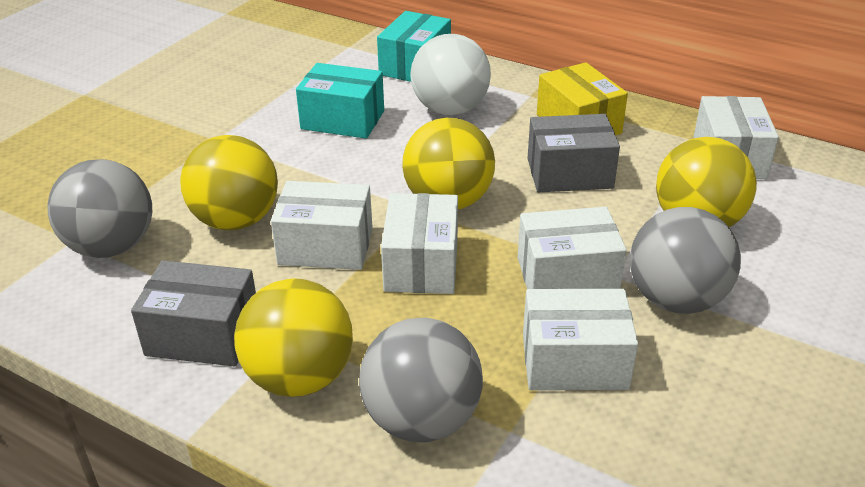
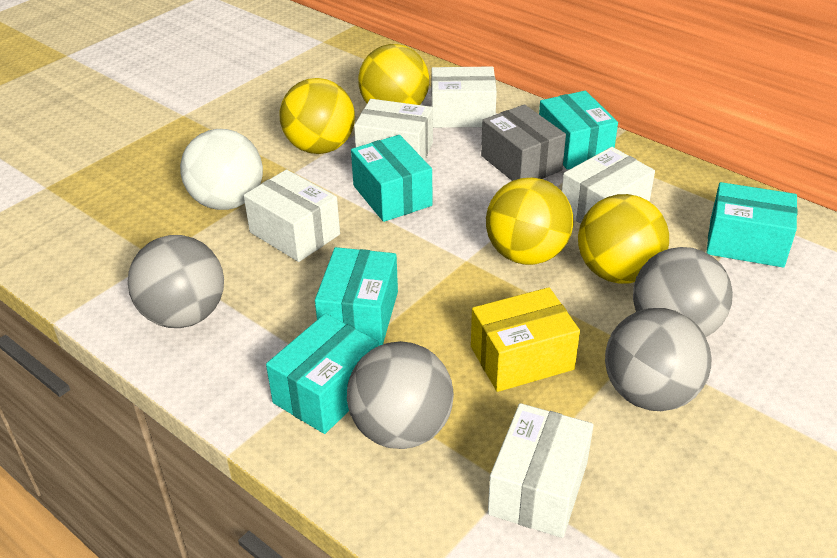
grey ball: [47,159,152,258] [359,318,483,442] [630,207,741,314] = 3 -> [128,235,224,328] [347,341,454,449] [605,308,711,411] [633,247,733,337] = 4
grey box: [131,260,256,367] [527,114,620,192] = 2 -> [481,104,566,181] = 1
turquoise box: [296,63,384,139] [377,11,451,82] = 2 -> [266,313,379,434] [315,247,398,346] [351,135,432,222] [539,91,618,170] [706,182,797,268] = 5

